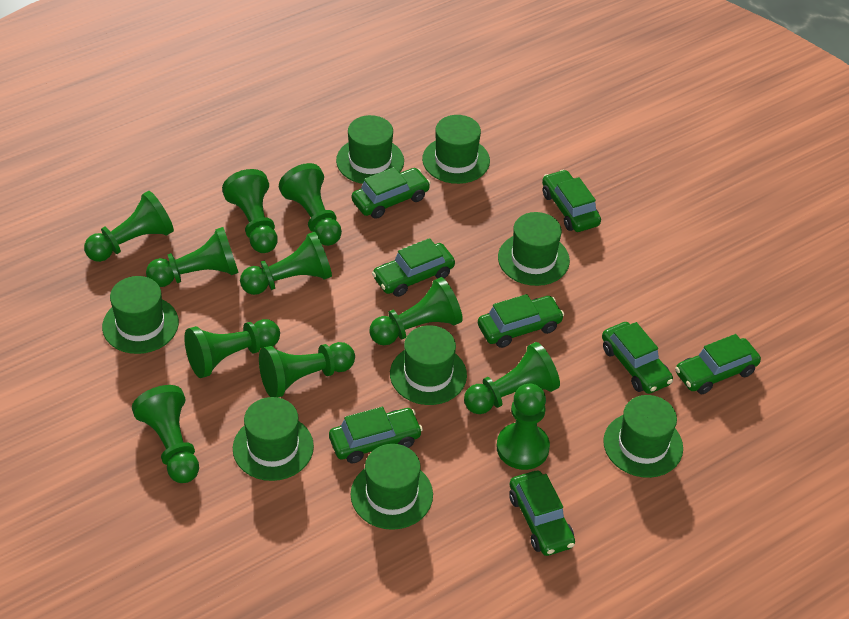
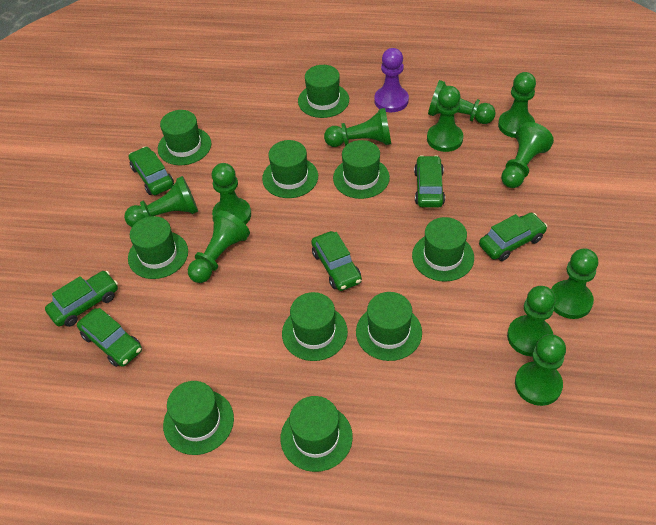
green car: [329,407,423,463] [352,167,431,219] [372,238,455,297] [478,294,564,348] [509,471,575,556] [542,170,601,232] [602,322,673,394] [675,334,761,394] = 8 -> [45,271,118,327] [77,308,142,367] [129,146,174,195] [311,231,362,291] [414,155,445,208] [479,213,547,261] = 6
green hat: [102,276,179,354] [233,397,314,481] [336,115,404,184] [351,444,433,530] [390,325,467,405] [422,115,490,184] [498,212,570,286] [603,395,683,478] = 8 -> [128,216,188,279] [158,110,211,165] [163,381,234,455] [262,140,318,198] [280,396,353,472] [282,292,348,361] [298,65,349,118] [333,140,390,199] [356,292,422,361] [412,217,474,282] = 10
purple pawn: none = 0 -> [374,48,409,112] = 1

